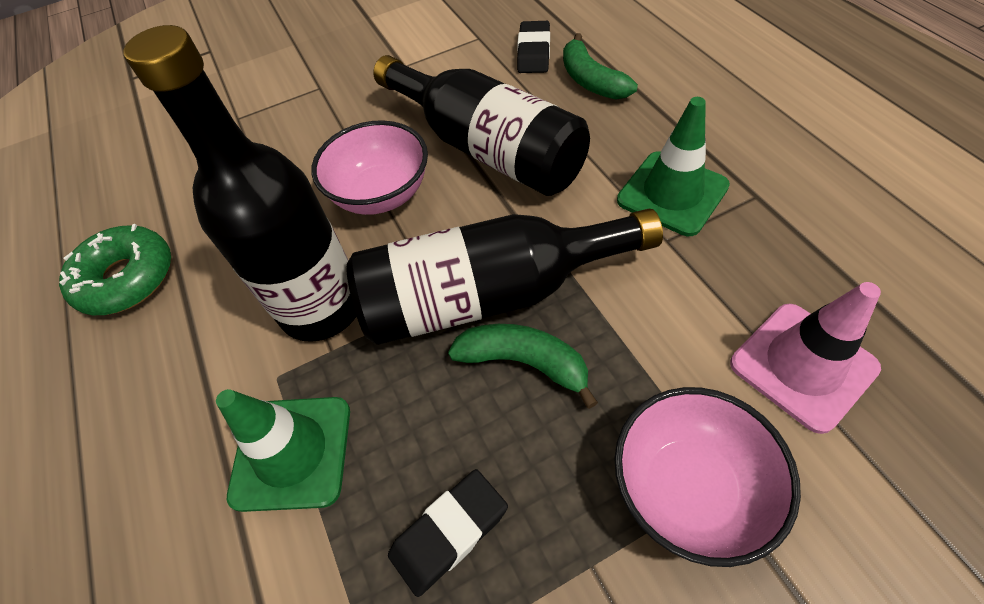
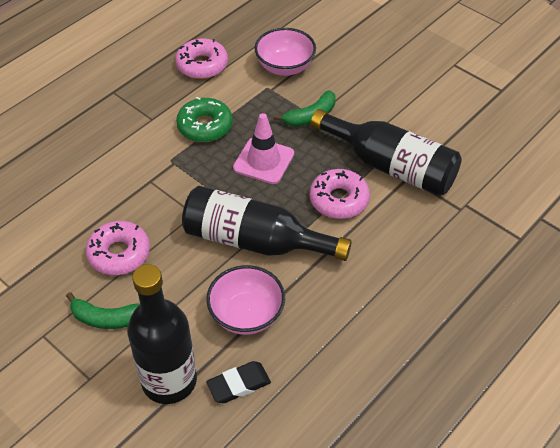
black eraser: [388,469,508,597] [517,21,550,73] = 2 -> [206,361,271,403] = 1
green traffic cone: [216,389,350,512] [617,97,730,236] = 2 -> none = 0
pink donut: none = 0 -> [86,221,150,275] [175,39,228,79] [310,169,370,219] = 3

